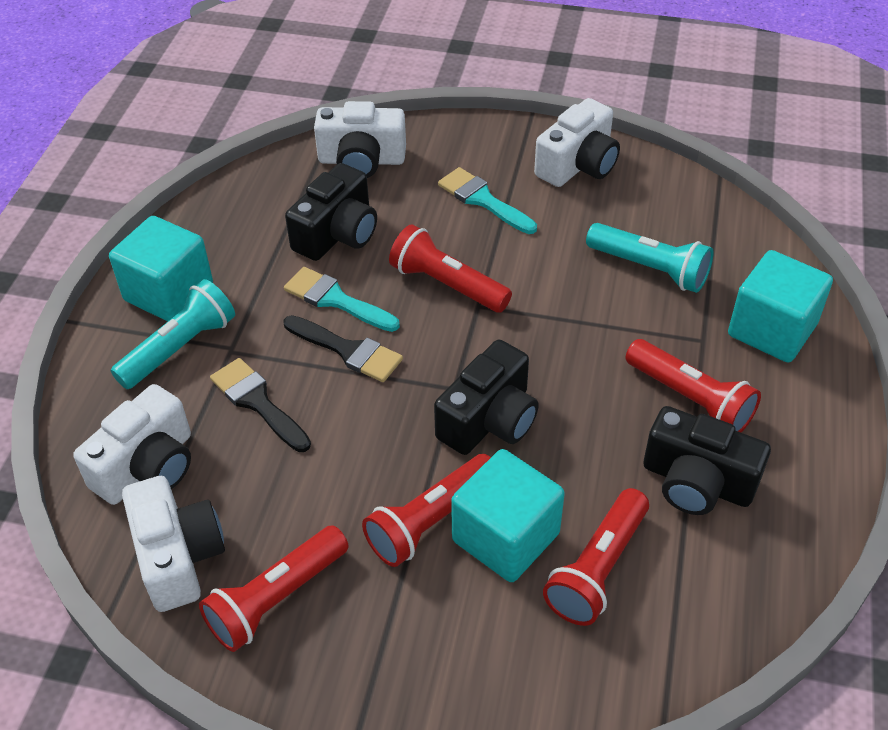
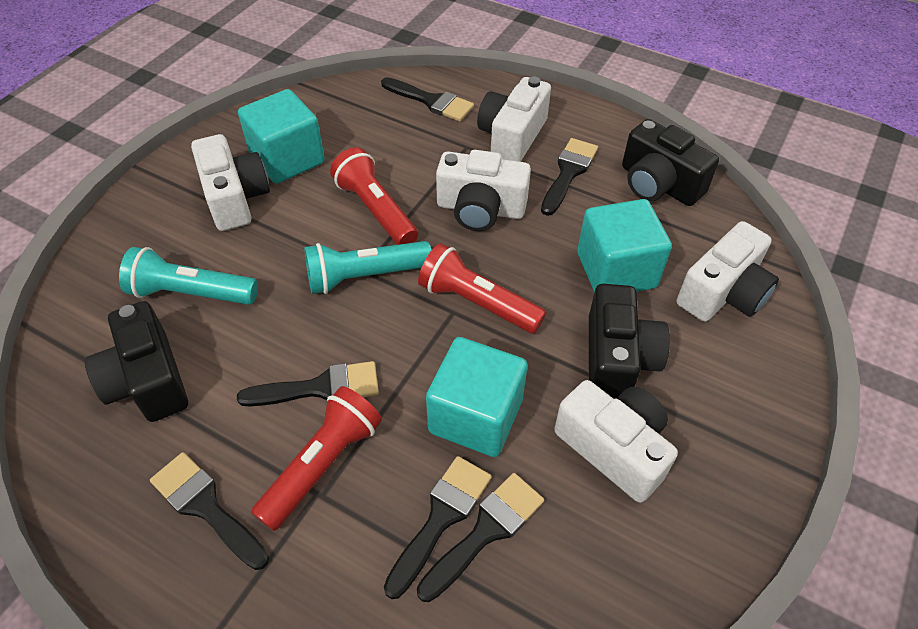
black brush: [210,358,311,452] [283,315,403,382] = 2 -> [150,452,269,570] [237,361,379,407] [381,77,474,122] [384,456,492,599] [417,473,544,602] [541,138,598,216] = 6
red flashlight: [199,525,348,652] [362,454,491,567] [389,224,512,313] [543,488,649,626] [626,339,761,433] = 5 -> [251,386,382,531] [330,147,418,245] [418,243,546,334] = 3
turquoise brush: [284,267,400,332] [438,167,537,234] = 2 -> none = 0
white camera: [73,384,191,505] [122,476,225,612] [314,101,406,178] [534,98,620,187] = 4 -> [191,134,270,231] [436,150,531,231] [477,77,551,162] [554,380,678,503] [677,221,779,322] = 5

